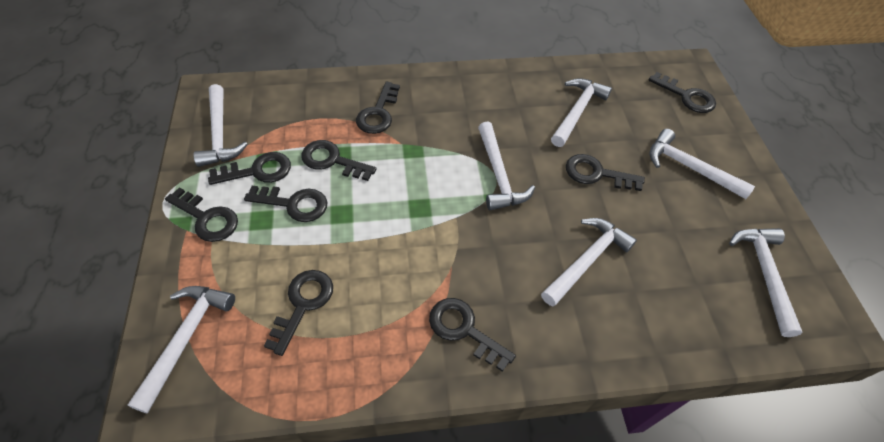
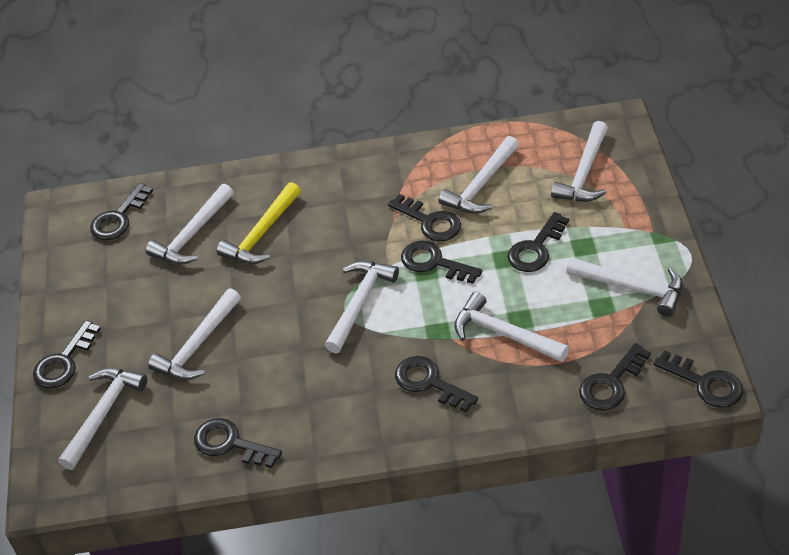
white hammer: [128,286,235,414] [193,84,248,167] [478,122,535,210] [541,218,637,306] [551,78,612,147] [649,129,755,199] [729,228,802,337] = 7 -> [58,368,147,470] [146,184,234,265] [148,288,241,380] [325,261,399,353] [438,136,519,214] [454,292,569,362] [551,121,608,202] [566,257,683,317] = 8
yellow hammer: none = 0 -> [217,182,301,264] = 1

